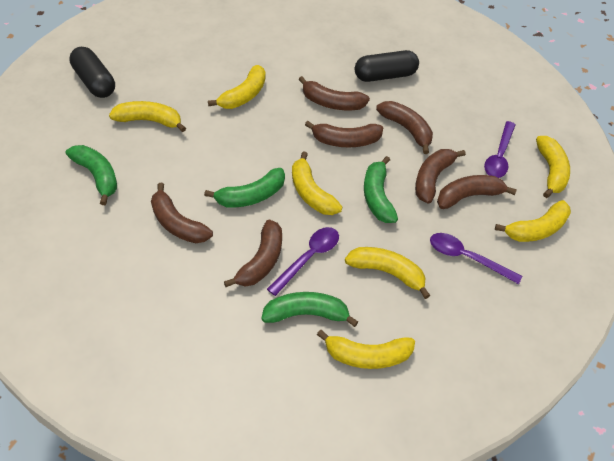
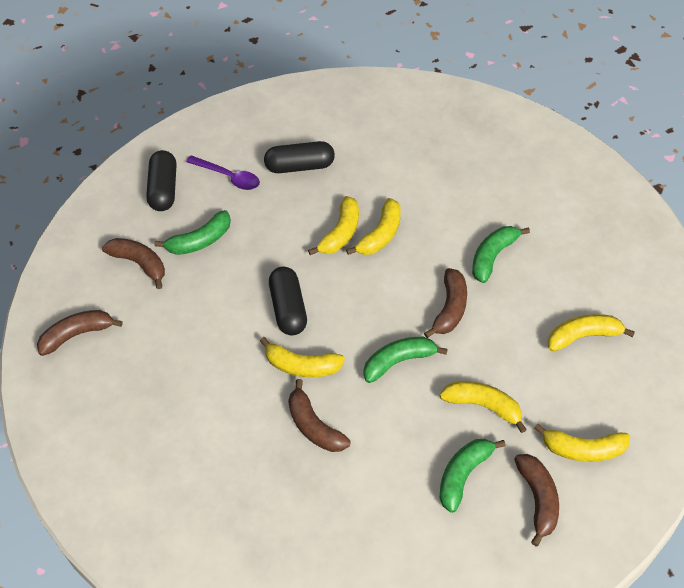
black capsule: [69,47,115,98] [355,50,419,82] = 2 -> [146,150,176,211] [264,141,335,173] [269,266,307,335] = 3
brown banana: [151,183,213,243] [224,220,282,287] [298,76,370,110] [305,121,383,147] [376,101,433,154] [415,149,466,204] [437,175,517,209] = 7 -> [37,310,123,356] [102,238,165,289] [288,379,351,452] [424,268,467,338] [514,454,559,546] = 5
purple spoon: [267,227,339,296] [430,233,522,284] [484,121,516,178] = 3 -> [186,155,260,190] = 1
yellow banana: [109,101,186,132] [208,65,266,109] [292,151,342,215] [317,330,415,369] [345,247,431,299] [495,200,571,242] [536,136,570,198] = 7 -> [260,337,345,377] [308,196,359,255] [346,198,401,255] [440,381,527,433] [534,424,630,462] [547,314,635,352] = 6

